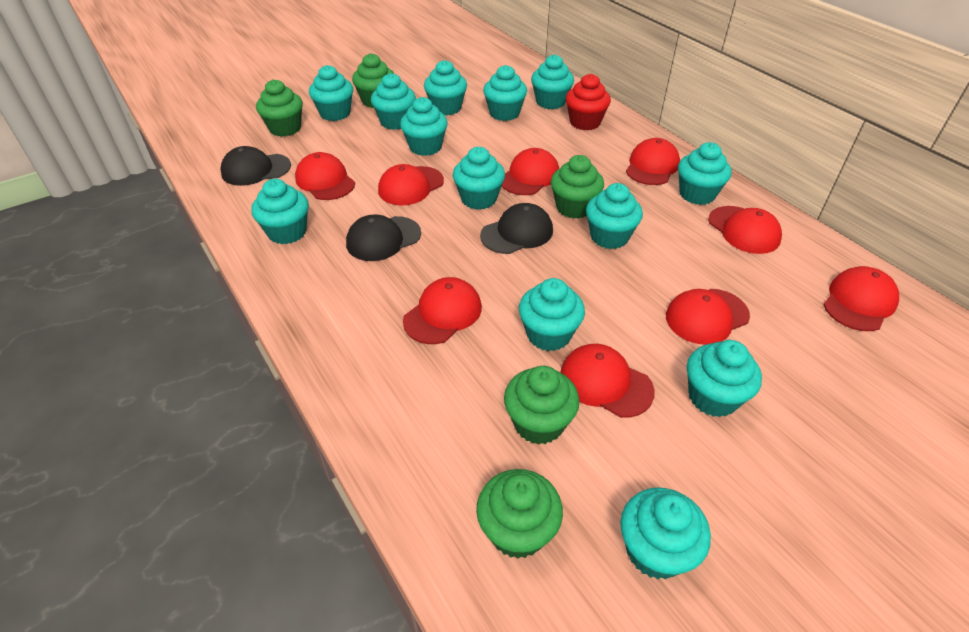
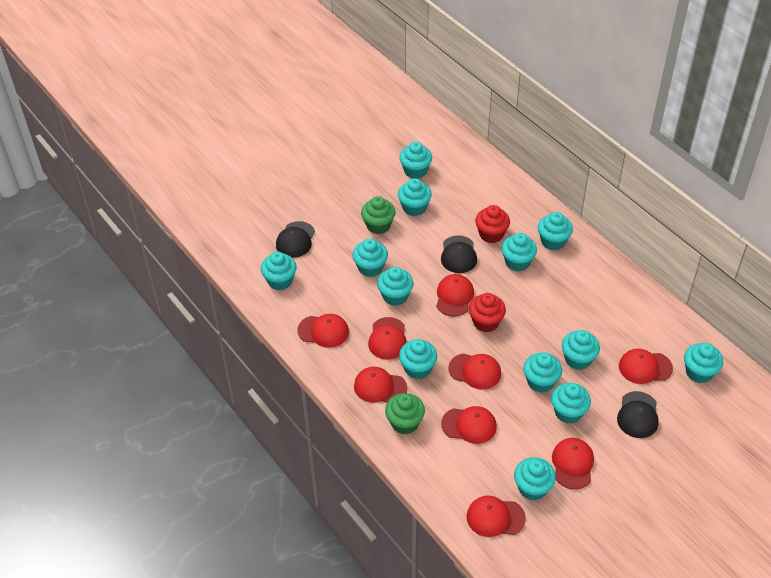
green cupcake: [256,79,303,137] [352,53,394,108] [476,469,563,559] [504,366,579,445] [551,155,604,219] = 5 -> [361,196,396,234] [385,393,425,435] = 2
red cupcake: [566,74,611,130] = 1 -> [469,293,506,332] [475,205,510,243] = 2

